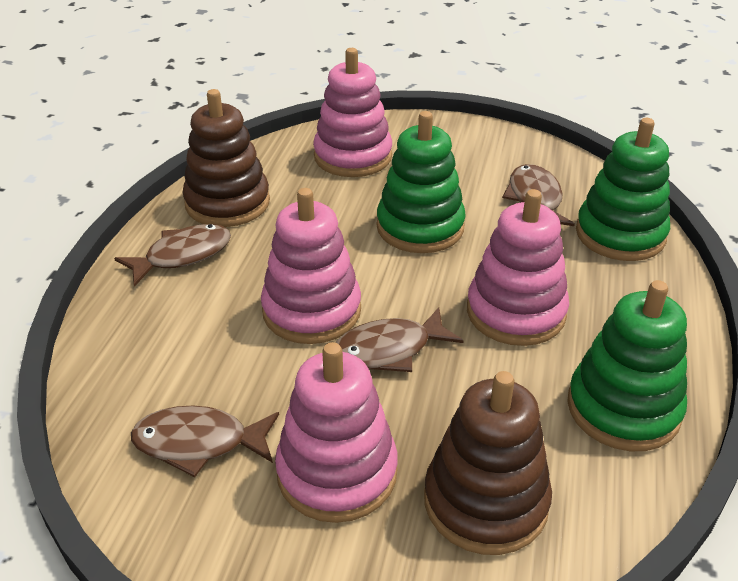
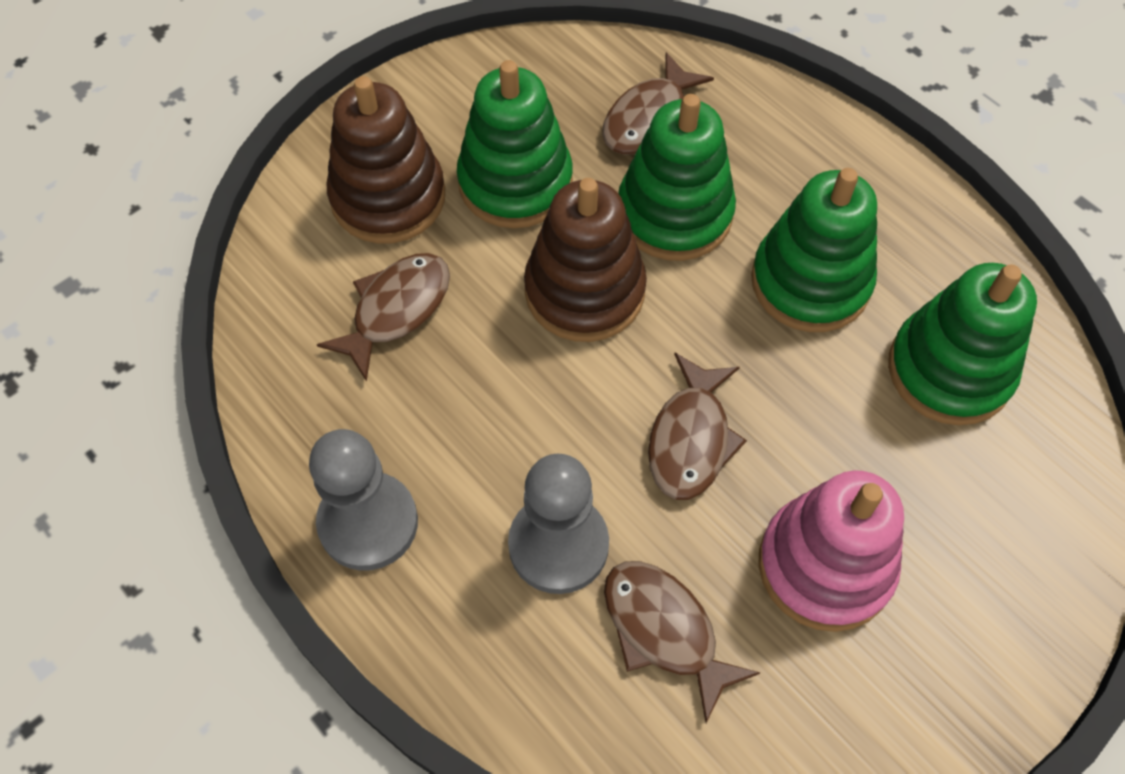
green stacking toy: [377,111,466,253] [567,280,687,451] [576,118,670,261] = 3 -> [457,60,573,228] [618,94,736,261] [751,168,877,332] [888,263,1037,425] = 4
grey pawn: none = 0 -> [309,429,418,571] [508,454,609,594] = 2
pink stacking toy: [261,188,361,344] [275,342,398,523] [313,48,392,177] [467,189,569,346] = 4 -> [758,470,904,632] = 1

